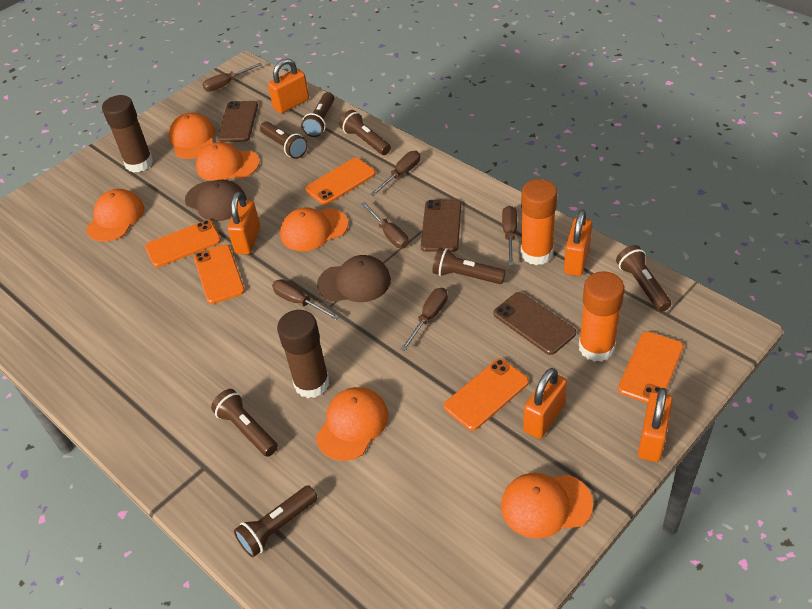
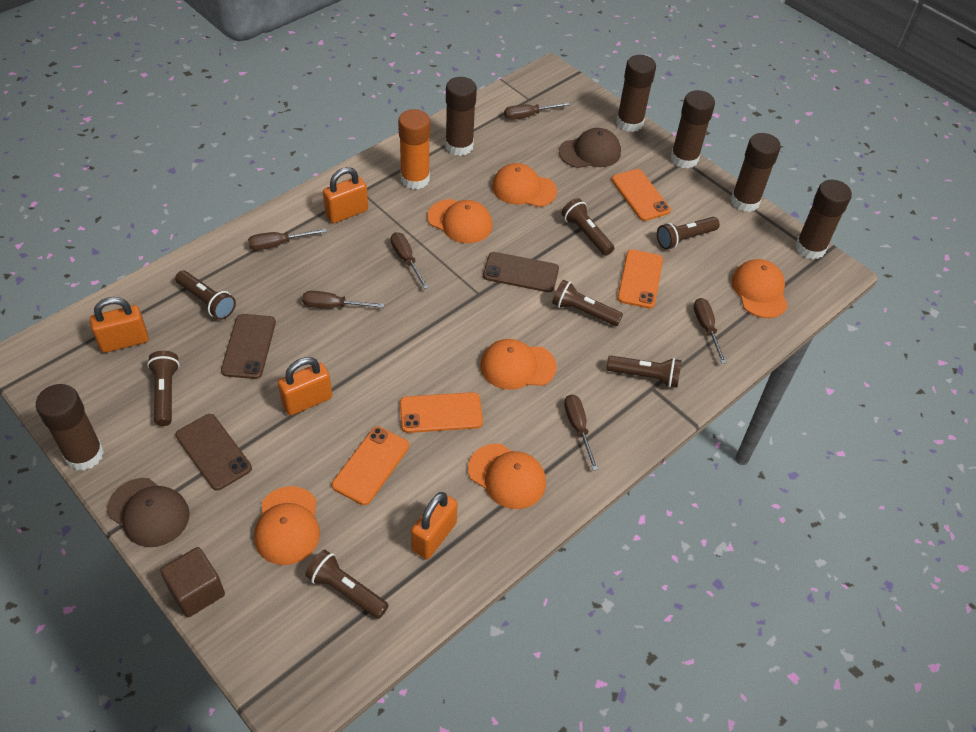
brown cube: none = 0 -> [160,547,225,617] = 1
brown glue stick: [102,95,153,173] [277,310,330,398] = 2 -> [36,384,104,471] [445,77,477,156] [616,55,656,132] [671,90,715,168] [731,133,781,212] [795,180,852,260] = 6
orange glue stick: [521,179,557,265] [579,271,624,362] = 2 -> [398,109,430,189] = 1
orange padlock: [227,192,260,254] [268,58,309,113] [523,368,567,439] [564,210,592,276] [638,388,673,462] = 5 -> [90,297,149,353] [278,357,332,416] [323,167,368,223] [411,492,458,559] = 4
orange phone: [145,220,221,267] [194,245,245,304] [305,158,376,205] [444,359,529,431] [618,331,684,403] = 5 -> [332,426,409,505] [400,392,483,433] [611,169,671,221] [617,249,663,309] = 4

